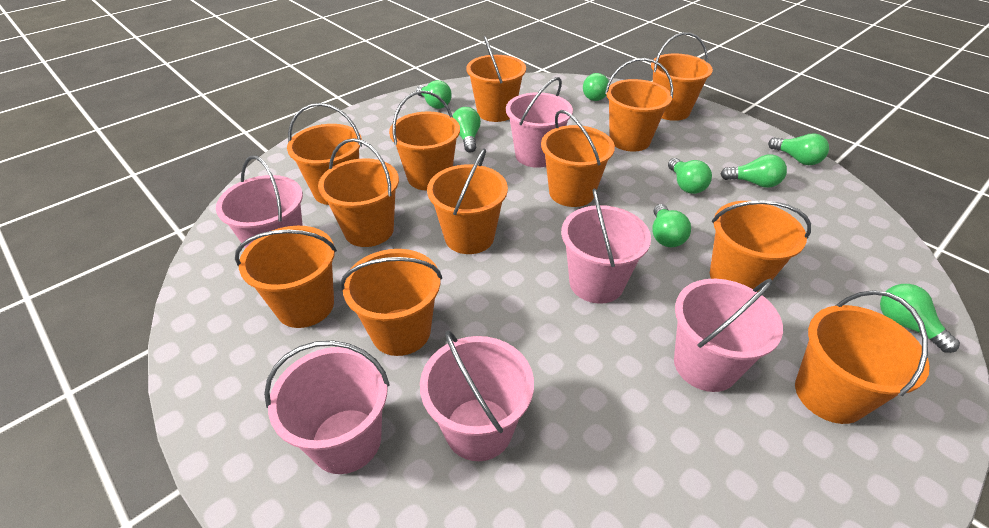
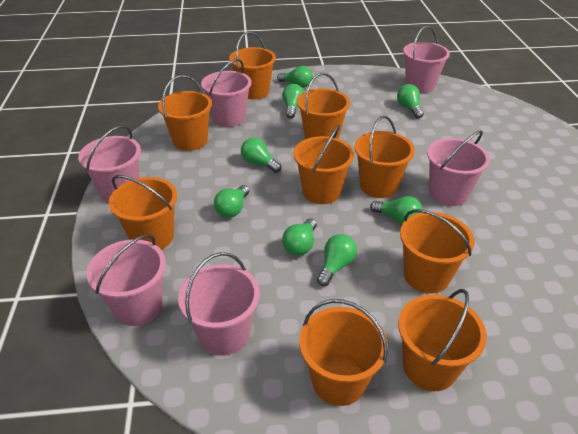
orange bucket: [235,226,337,328] [287,103,362,205] [318,138,399,247] [340,249,442,356] [389,90,460,191] [427,148,508,254] [466,36,526,122] [541,110,615,207] [605,58,673,152] [651,32,713,121] [710,200,811,292] [795,290,930,424] = 12 -> [109,175,177,249] [158,75,212,151] [229,32,276,99] [293,125,354,204] [297,73,350,139] [299,299,388,406] [354,116,415,198] [398,289,487,391] [400,209,475,294] = 9

